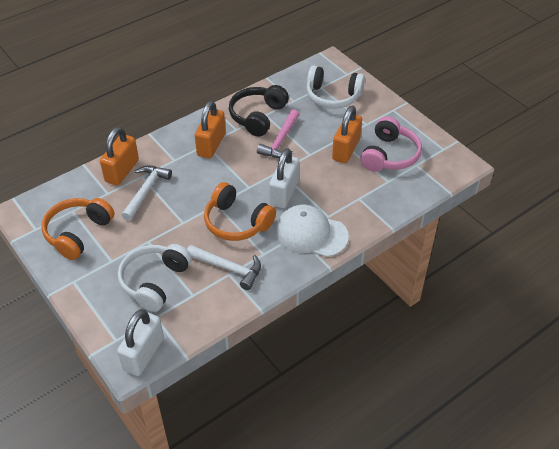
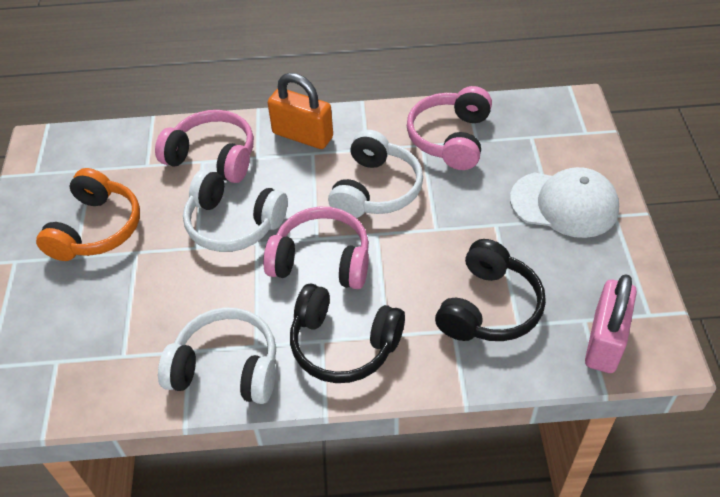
black headphones: [229,85,289,137] = 1 -> [290,284,405,383] [435,239,546,341] = 2
orange headphones: [41,198,115,260] [204,182,276,241] = 2 -> [36,168,140,261] = 1
orange padlock: [100,127,139,186] [195,101,226,158] [332,106,362,163] = 3 -> [268,73,333,149] = 1
pink hammer: [257,109,300,158] = 1 -> none = 0
pink headphones: [360,116,422,172] = 1 -> [155,110,254,183] [263,207,369,289] [407,86,492,170] = 3
pink padlock: none = 0 -> [585,274,637,373] = 1
white hammer: [122,166,172,221] [187,245,261,290] = 2 -> none = 0
white headphones: [118,244,192,312] [306,65,365,109] = 2 -> [158,308,276,404] [183,169,288,252] [328,130,423,218] = 3
white padlock: [117,309,164,376] [269,148,299,208] = 2 -> none = 0

